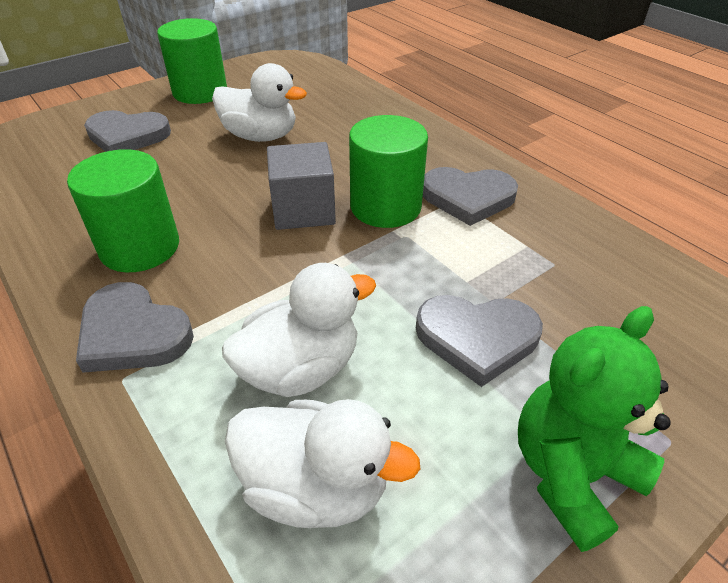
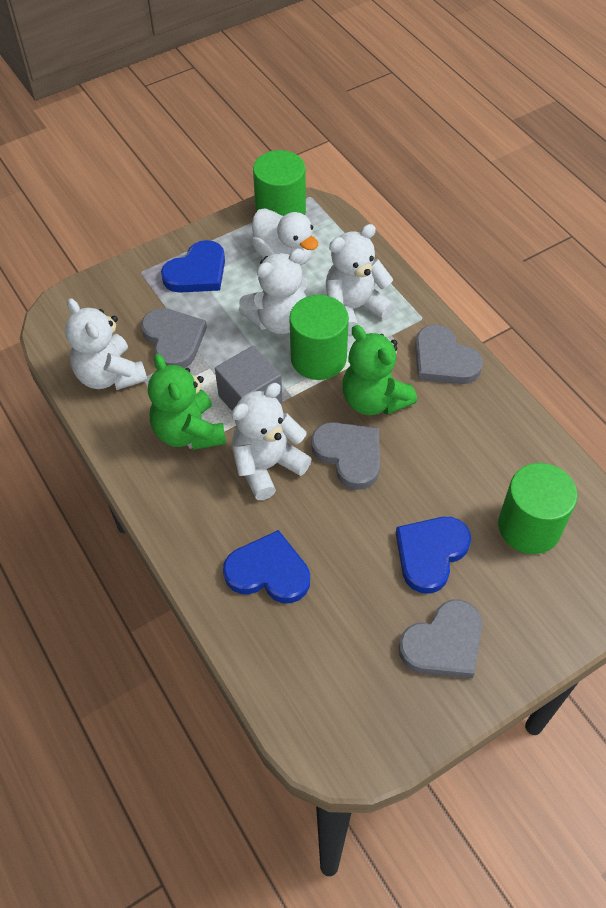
blue heart: none = 0 -> [161,240,225,293] [223,530,310,603] [396,517,471,594] = 3
green teddy bear: [518,306,671,552] = 1 -> [148,354,226,450] [342,325,417,415] = 2
white duck: [212,63,307,142] [222,263,376,397] [225,399,420,528] = 3 -> [252,208,318,266] = 1
white teddy bear: none = 0 -> [65,298,148,390] [232,383,312,500] [239,249,308,334] [326,224,395,335] = 4

